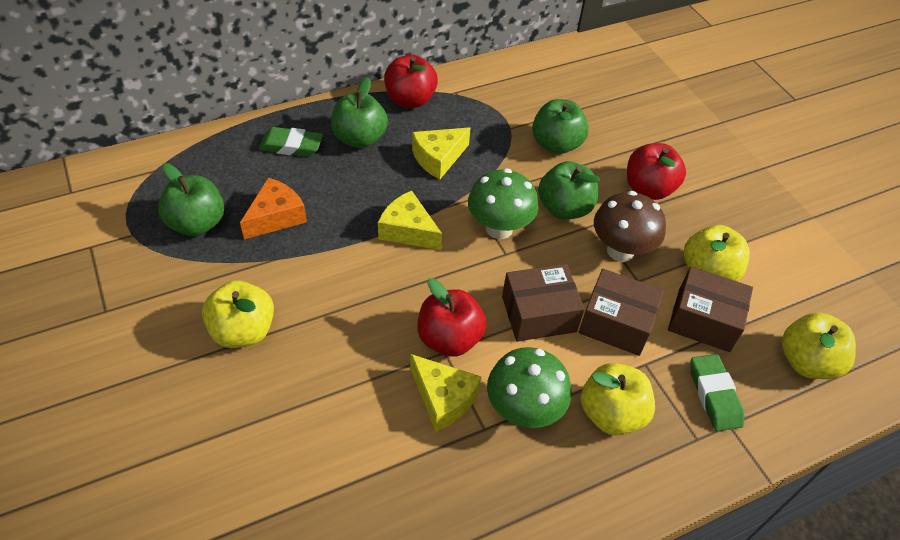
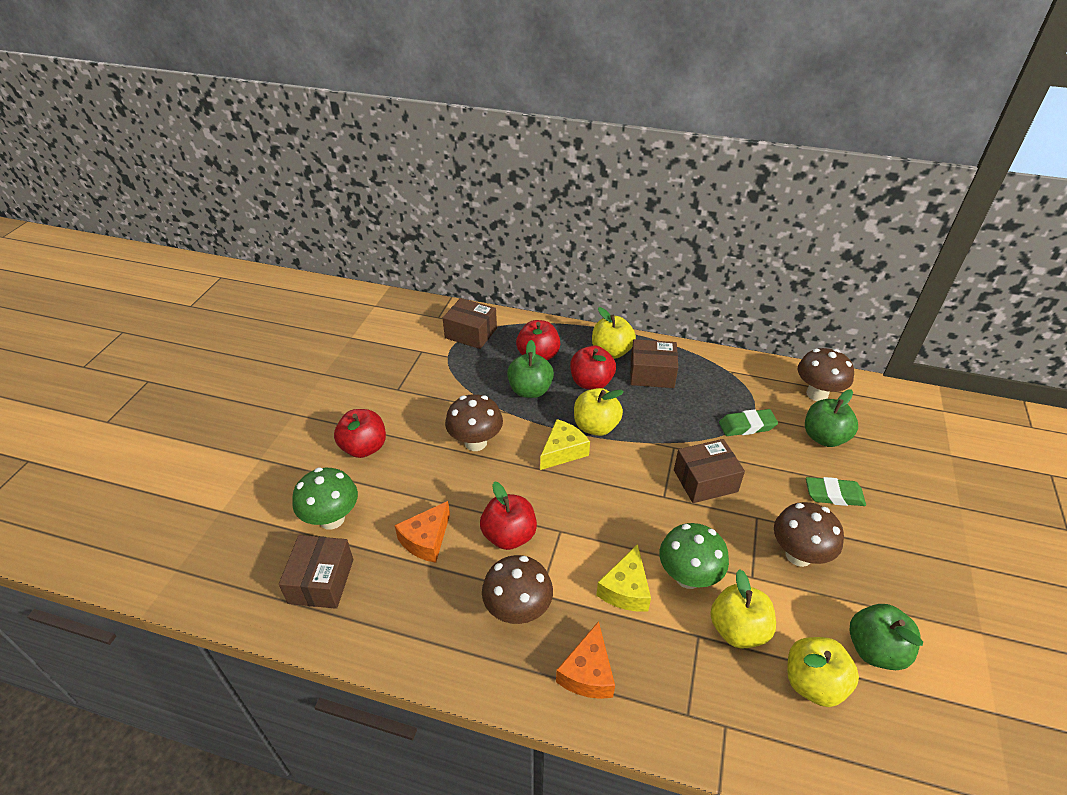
brown box: [502,264,584,342] [579,269,664,356] [668,266,753,352] = 3 -> [279,535,353,609] [443,298,497,349] [630,339,678,388] [674,439,745,503] = 4
brown mushroom: [594,191,666,262] = 1 -> [445,394,503,451] [482,555,553,624] [774,502,844,567] [798,348,854,401] = 4
green apple: [158,163,224,236] [331,77,388,148] [532,99,589,154] [538,161,600,220] = 4 -> [507,340,554,398] [805,389,858,447] [849,604,923,670] = 3
orange cheese: [240,178,307,239] = 1 -> [395,501,450,563] [556,621,615,699] = 2
red apple: [384,54,438,108] [418,278,487,357] [627,143,686,200] = 3 -> [334,409,386,458] [480,481,537,550] [516,320,561,360] [570,346,616,390] = 4
yellow cheese: [378,190,442,250] [410,354,482,432] [412,127,470,179] = 3 -> [540,419,590,470] [596,544,651,612] = 2

